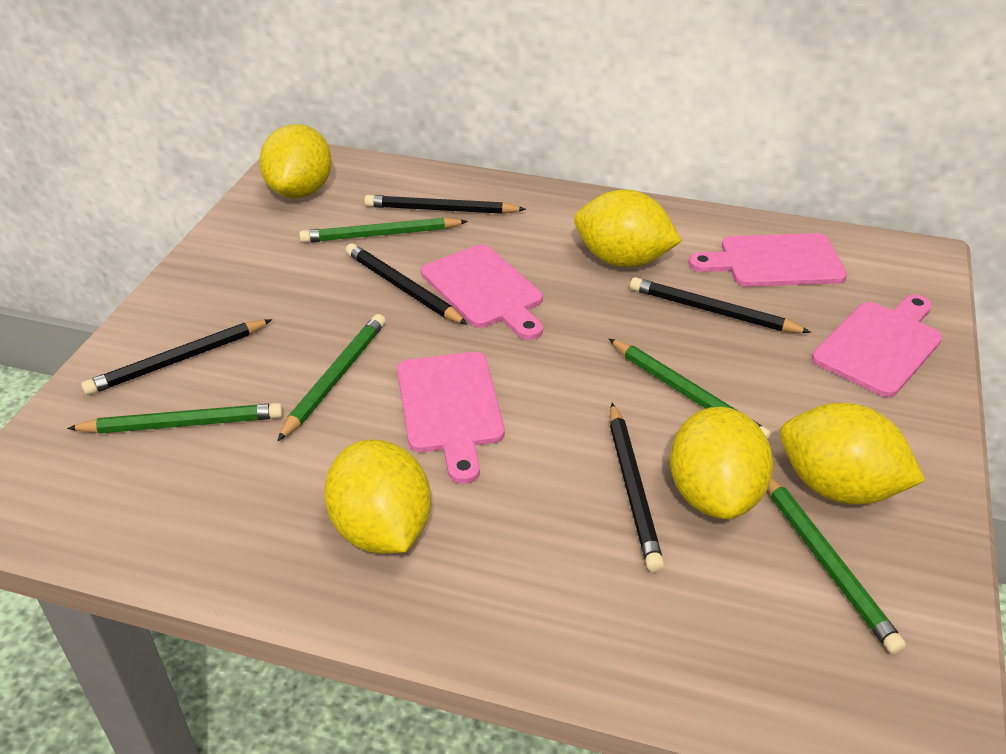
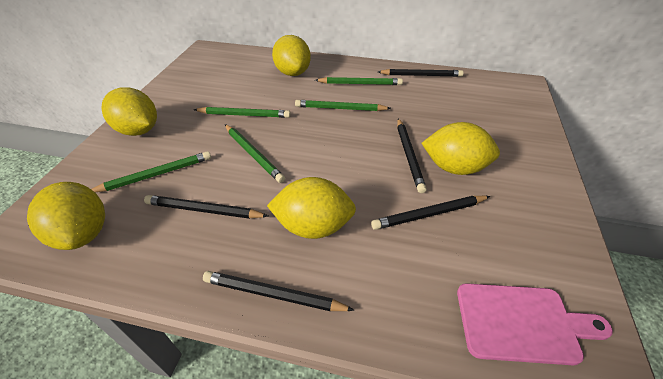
pink cutting board: [397,352,505,484] [421,245,543,340] [689,233,847,287] [812,294,942,397] = 4 -> [457,283,613,365] = 1

